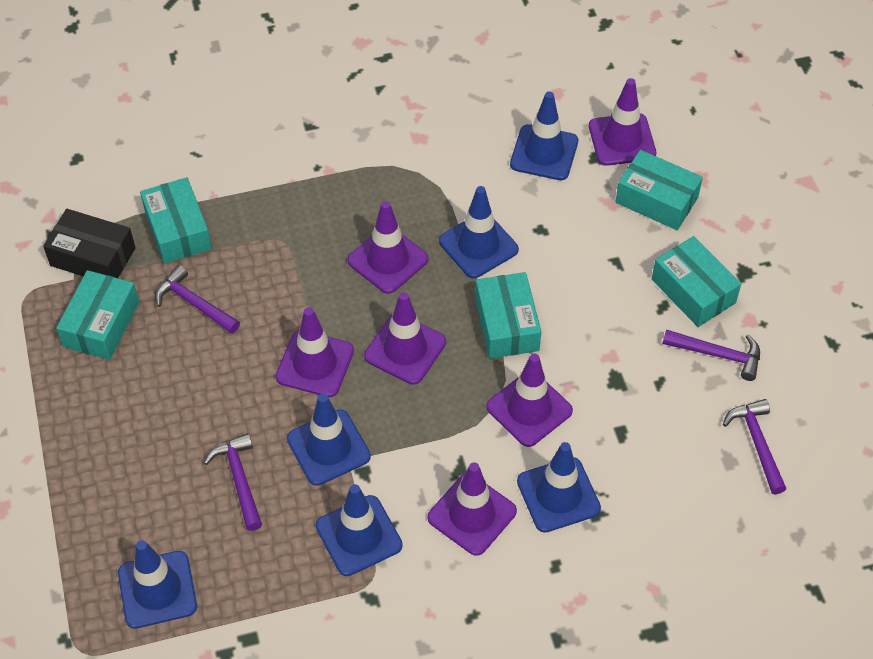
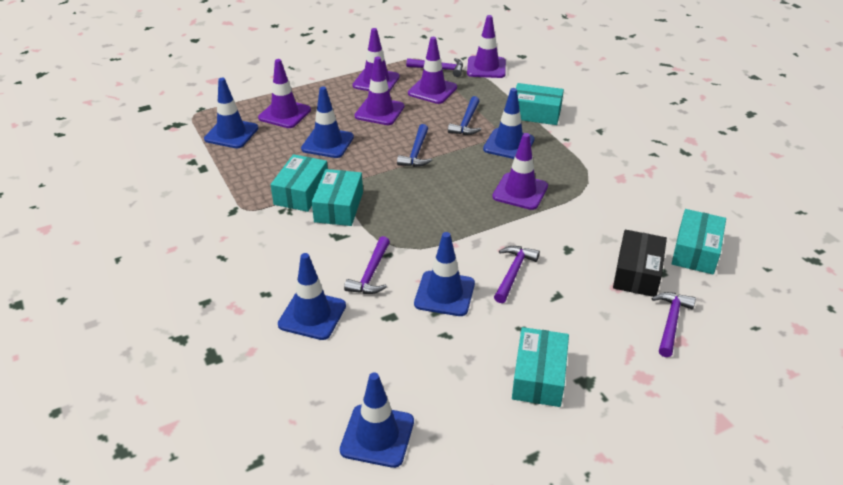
blue hammer: none = 0 -> [397,124,432,167] [448,96,481,135] = 2

